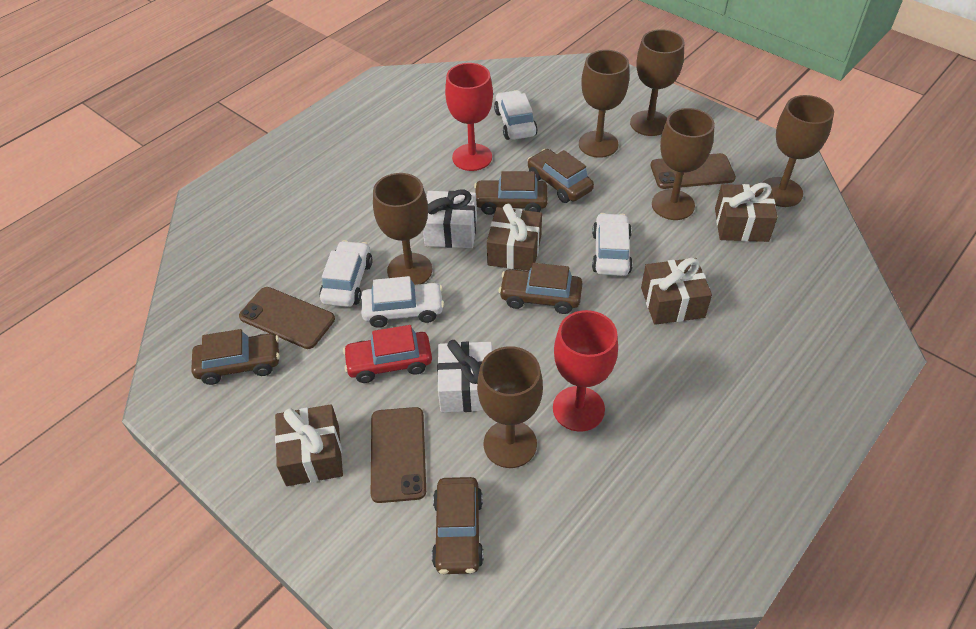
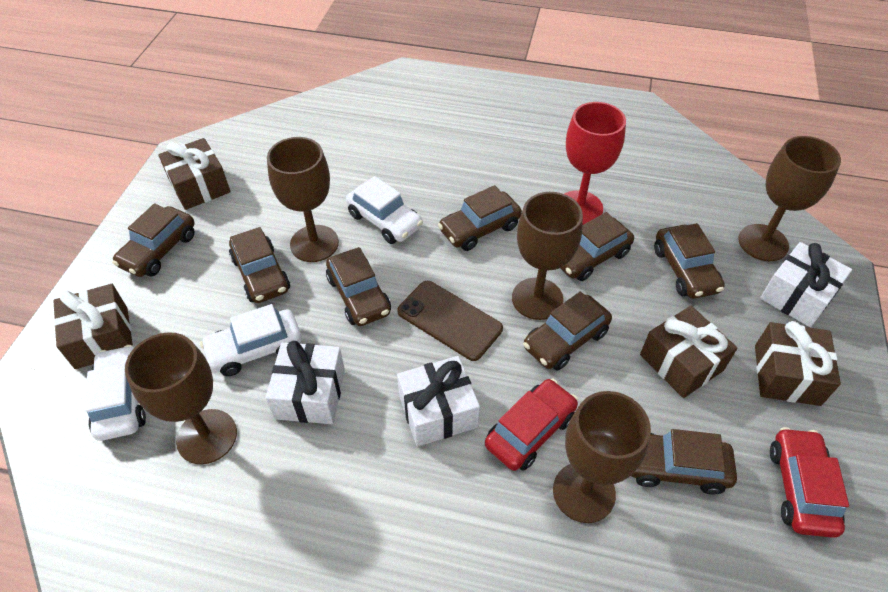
brown car: [191,329,280,385] [432,477,484,574] [474,171,548,215] [499,263,582,314] [527,149,594,203] = 5 -> [112,204,195,277] [229,227,290,303] [326,247,391,326] [438,185,522,251] [523,292,612,371] [561,212,634,281] [631,429,737,495] [654,223,725,298] = 8
brown goblet: [373,173,432,285] [477,346,543,468] [579,50,629,158] [630,29,684,136] [652,108,715,220] [762,95,834,207] = 6 -> [125,332,237,465] [267,137,339,262] [512,192,583,320] [553,391,651,523] [738,136,841,261] = 5
brown phone: [239,287,335,349] [371,407,426,503] [651,153,736,189] = 3 -> [397,281,503,361] = 1
red car: [343,325,432,383] = 1 -> [485,379,578,471] [770,427,849,538] = 2
red goblet: [445,63,493,171] [553,310,618,432] = 2 -> [564,102,626,225] = 1
white car: [319,240,373,307] [361,276,444,328] [494,90,538,140] [592,213,633,276] = 4 -> [85,345,146,441] [200,304,302,376] [346,176,423,244] = 3
white gift: [423,190,477,248] [437,340,492,412] = 2 -> [266,341,345,424] [397,356,480,447] [760,242,852,327] = 3

